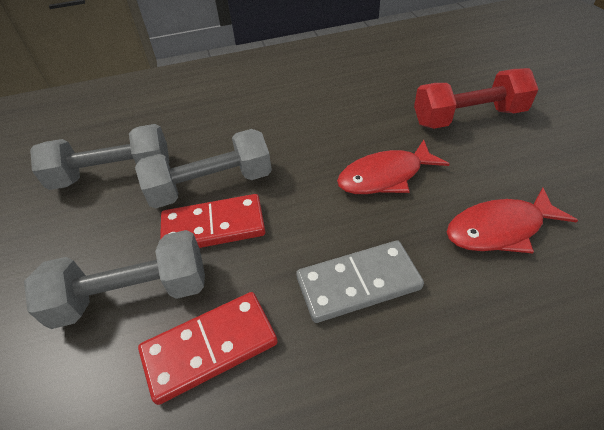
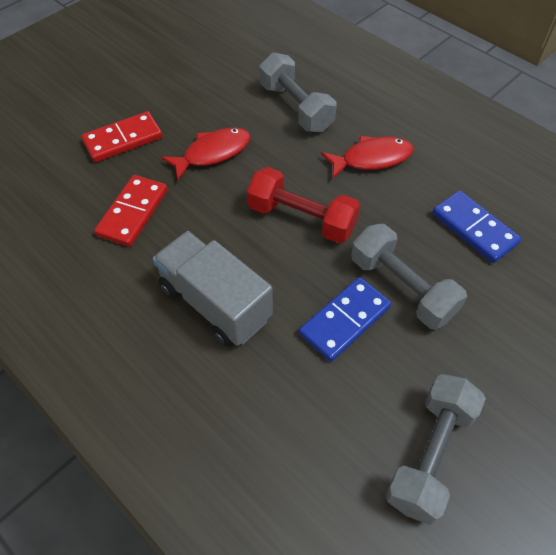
blue domino: none = 0 -> [299,277,391,362] [432,191,521,263] = 2
grey domino: [296,240,424,323] = 1 -> none = 0
grey truck: none = 0 -> [153,231,273,347] = 1

